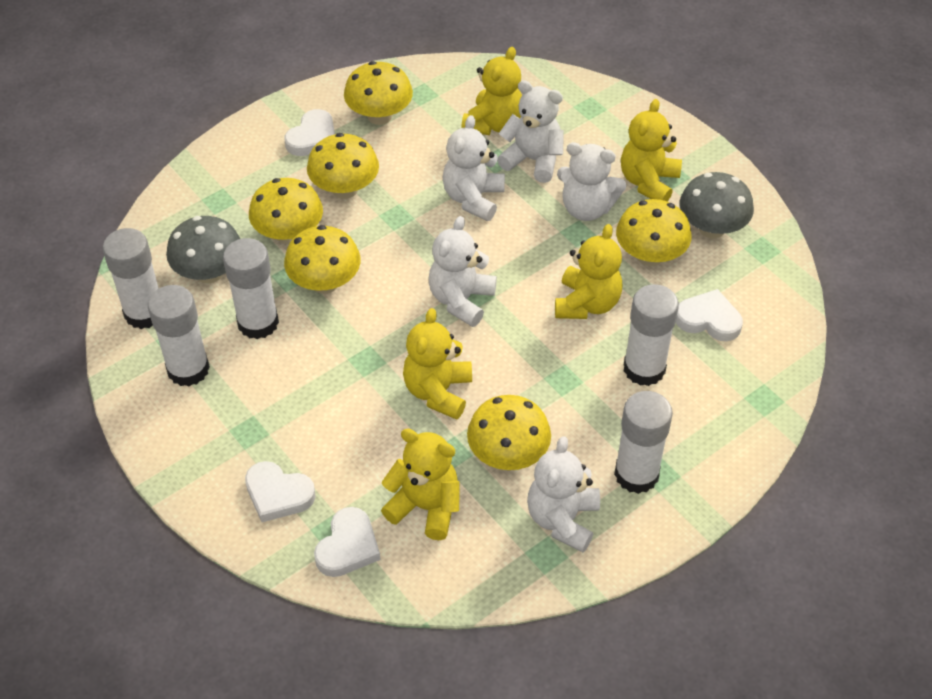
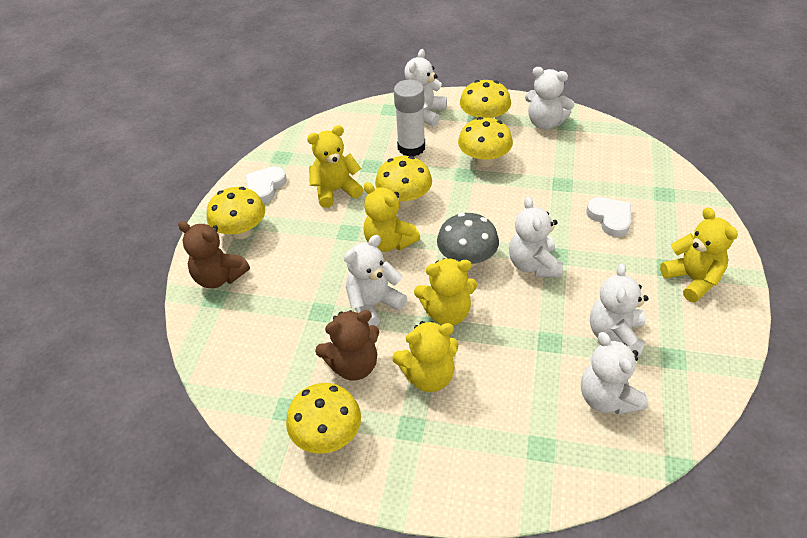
brown teddy bear: none = 0 -> [178,221,250,288] [315,310,379,380] = 2
grey mushroom: [166,216,240,283] [680,172,754,238] = 2 -> [437,213,499,267] = 1
white glue stick: [103,228,159,329] [148,285,210,387] [223,238,279,339] [614,391,673,494] [624,284,679,386] = 5 -> [394,80,425,157] = 1
white heart: [245,461,316,522] [284,109,335,156] [314,507,380,577] [676,289,743,341] = 4 -> [245,166,287,203] [586,197,631,237] = 2
white teddy bear: [429,216,497,327] [442,115,505,221] [497,80,564,183] [527,436,600,552] [557,142,626,221] = 5 -> [344,235,407,327] [404,49,447,126] [509,197,563,278] [525,67,575,130] [581,332,648,415] [590,263,649,358] = 6
yellow mushroom: [249,178,323,244] [284,225,361,294] [307,133,379,199] [344,61,413,125] [467,395,551,470] [616,199,691,266] = 6 -> [207,187,265,239] [286,383,361,454] [375,156,432,207] [458,117,513,167] [460,80,511,119] = 5

